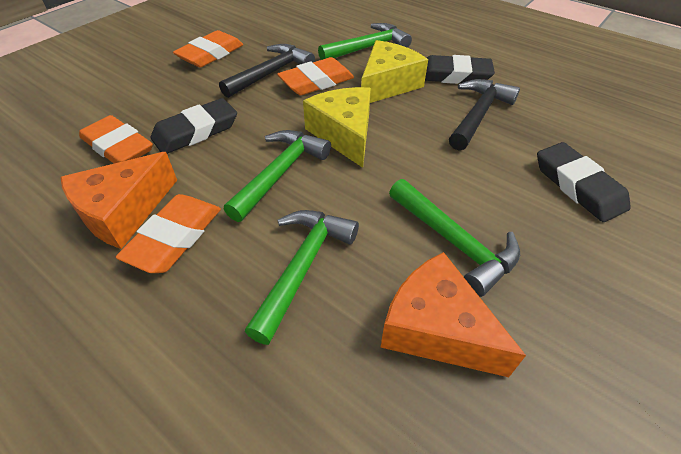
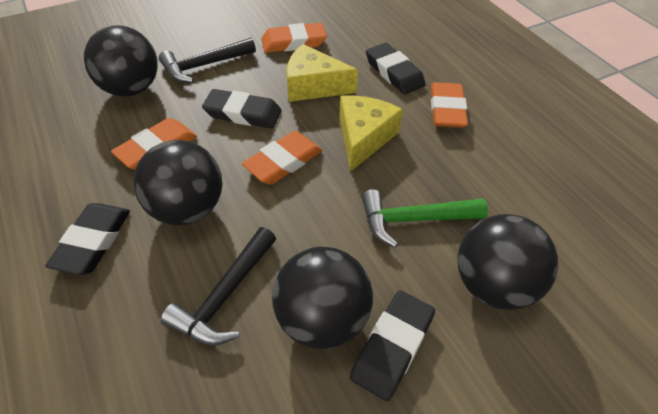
black ball: none = 0 -> [84,25,158,97] [133,140,222,225] [272,247,373,349] [457,214,558,310] = 4
black eraser: [151,98,237,154] [425,55,495,84] [537,142,631,222] = 3 -> [45,203,130,275] [202,89,282,128] [350,290,435,401] [366,43,425,94] = 4
green hammer: [224,130,331,222] [245,210,359,345] [318,23,412,60] [389,179,520,297] = 4 -> [362,189,488,247] = 1
orange cheese: [61,152,177,249] [381,252,526,377] = 2 -> none = 0

